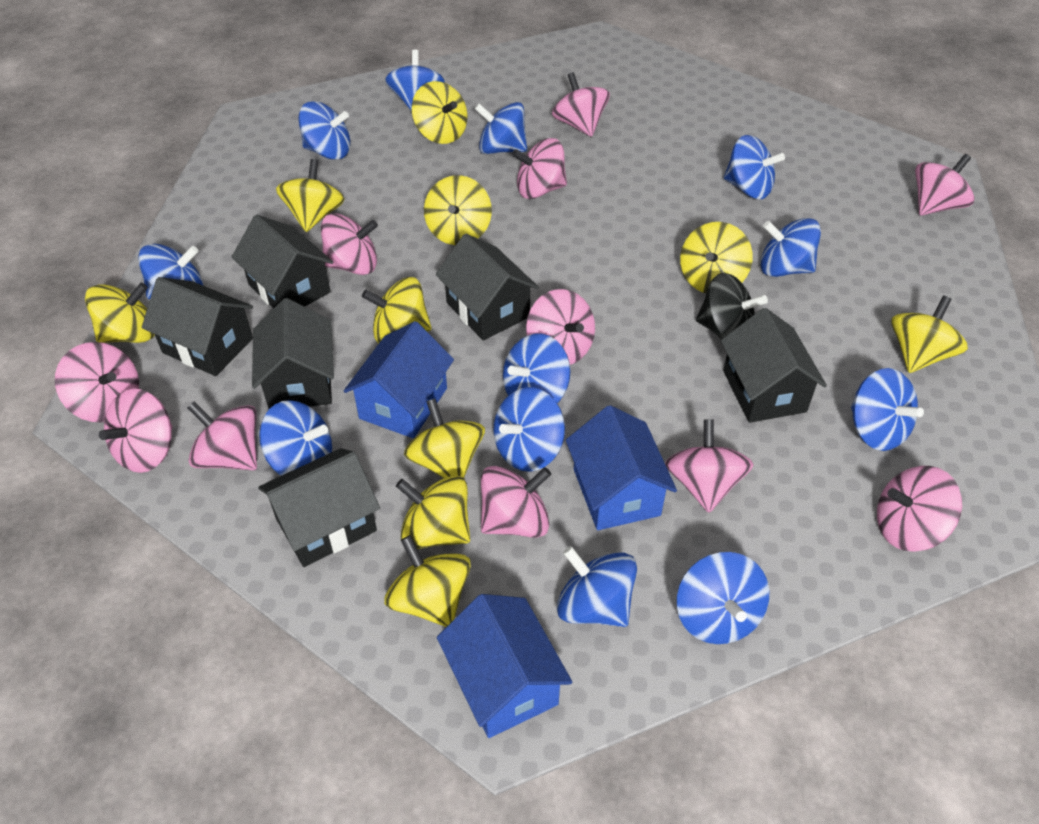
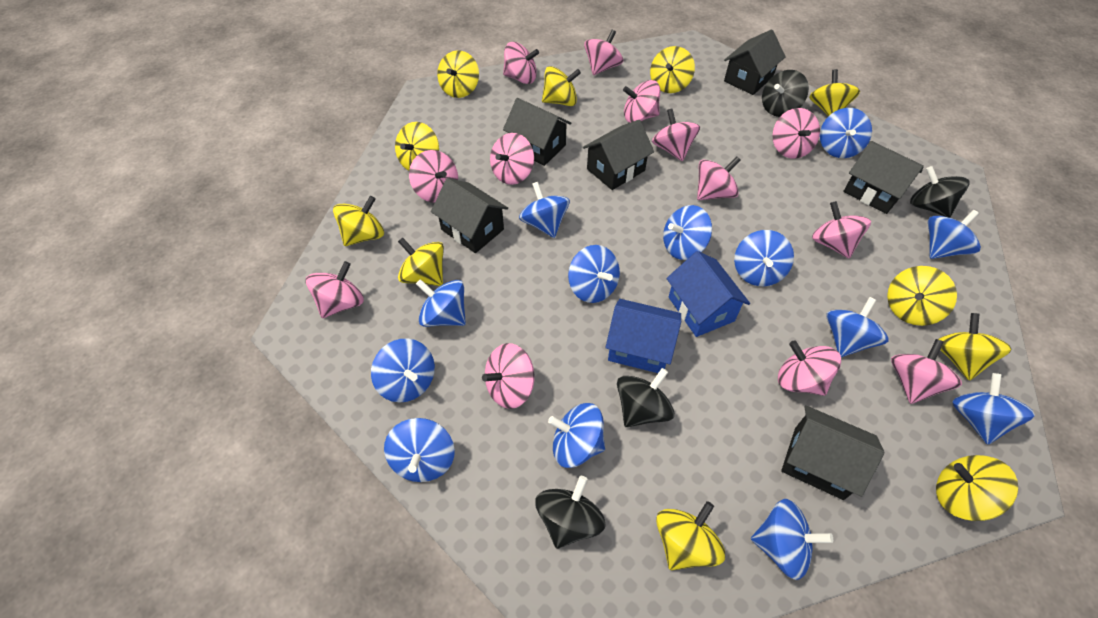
black spinning top: [696,273,768,339] = 1 -> [535,476,606,549] [617,368,674,427] [762,70,809,117] [910,166,970,218] = 4
blue house: [344,321,454,438] [437,594,572,738] [566,405,677,530] = 3 -> [605,299,681,373] [666,251,750,337] = 2
blue spinning top: [138,244,204,300] [259,400,332,476] [298,101,350,160] [385,49,445,111] [475,102,527,154] [493,387,565,472] [503,333,570,403] [557,546,637,627] [677,552,769,644] [724,135,785,199] [760,218,821,277] [851,368,924,451] = 12 -> [371,339,435,403] [384,418,455,482] [416,279,466,327] [519,182,570,238] [548,403,605,468] [568,245,620,303] [663,205,712,260] [734,230,794,286] [751,499,833,580] [820,108,872,158] [826,297,889,357] [928,210,981,259] [953,373,1035,445] = 13
pink spinning top: [55,342,139,422] [99,388,173,473] [187,401,257,470] [321,213,378,275] [481,466,551,538] [512,138,567,199] [526,289,595,365] [552,72,610,137] [665,419,754,513] [877,466,962,552] [915,154,974,216] = 11 -> [306,261,364,318] [409,150,458,203] [482,343,534,409] [490,133,534,185] [503,42,539,84] [584,30,623,75] [623,80,660,123] [652,108,700,161] [697,156,741,200] [772,108,820,159] [778,340,841,396] [812,201,871,258] [891,339,962,404] = 13
yellow spinning top: [85,283,155,343] [276,159,344,232] [362,277,432,344] [384,535,471,627] [396,475,470,549] [404,399,485,478] [412,81,467,144] [424,175,492,245] [680,222,753,293] [891,296,968,373] = 10 -> [333,196,384,246] [395,122,439,171] [398,237,444,286] [437,50,479,98] [542,66,581,106] [650,46,695,93] [656,501,725,570] [809,69,860,116] [887,266,957,326] [936,455,1018,521] [938,313,1012,381] = 11

